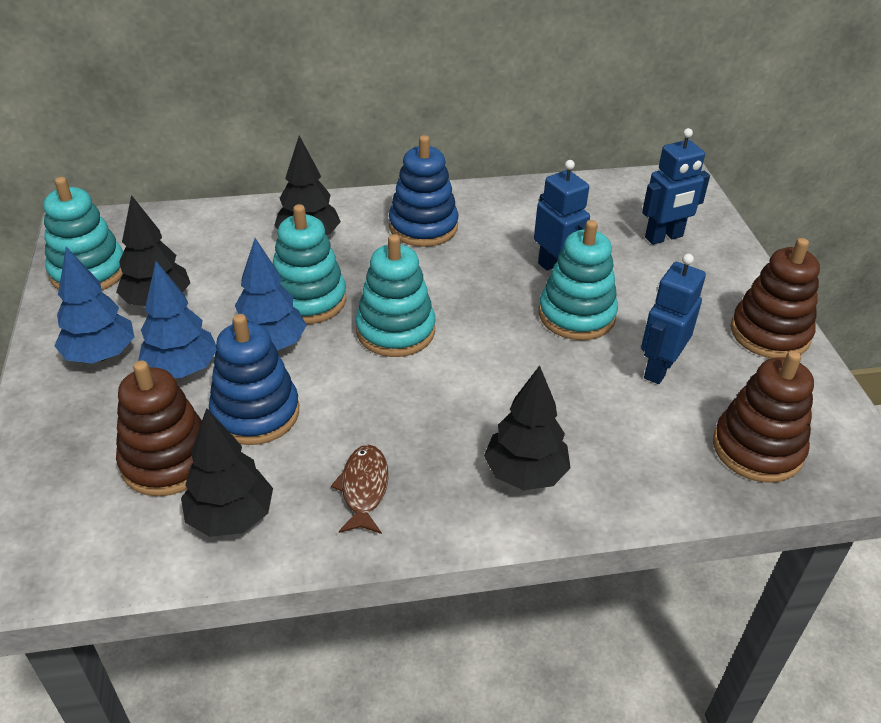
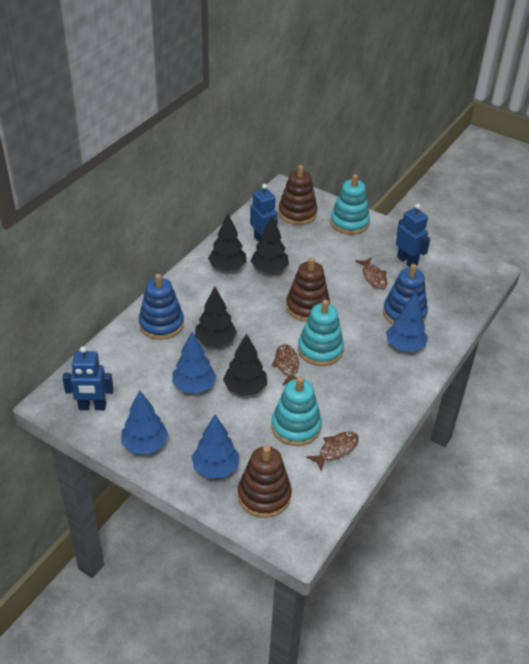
blue tree: [54,247,135,364] [138,261,217,378] [232,238,307,351] = 3 -> [122,390,168,454] [172,332,216,394] [191,414,240,478] [386,292,428,352] = 4
brown fish: [331,445,388,534] = 1 -> [272,344,299,386] [306,431,359,471] [355,258,387,289] = 3
turquoise stacking toy: [44,177,123,290] [273,204,347,324] [356,234,436,357] [539,220,618,340] = 4 -> [271,376,322,446] [298,300,344,366] [330,174,370,235] = 3

